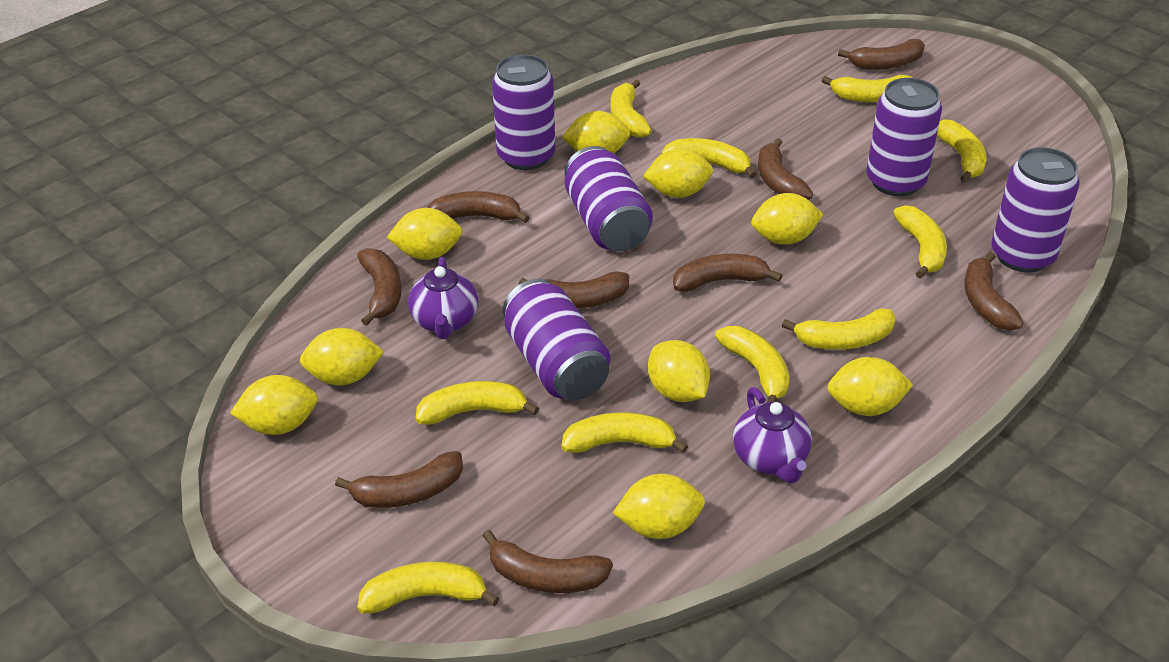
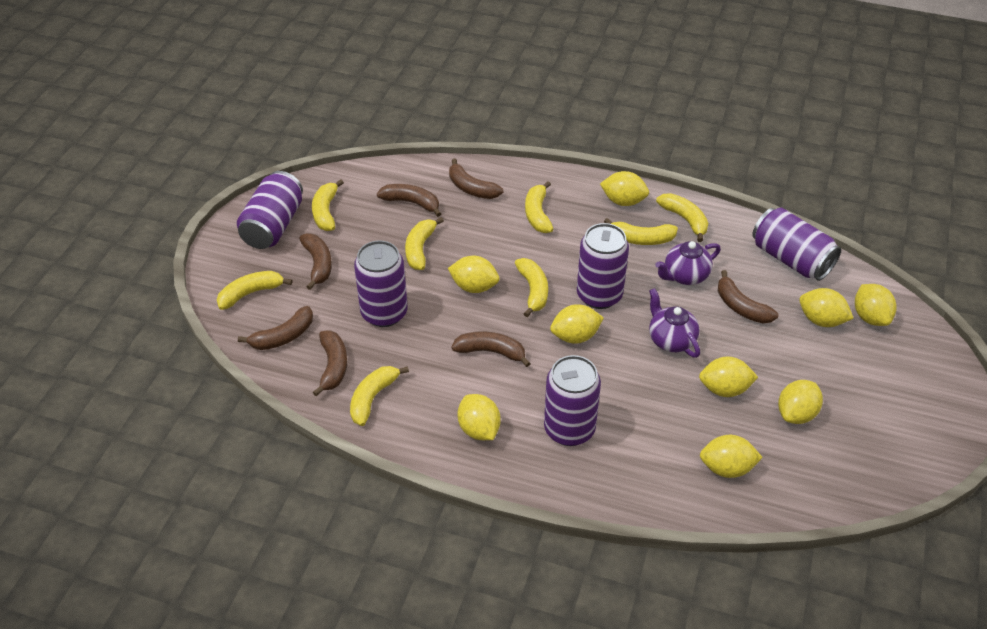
brown banana: [335,451,463,508] [357,248,402,326] [428,191,530,223] [483,530,613,593] [519,271,629,308] [673,254,783,292] [758,138,813,200] [838,39,925,70] [964,252,1024,331] = 9 -> [238,306,313,350] [299,233,332,290] [313,330,347,396] [377,184,441,217] [449,158,503,199] [451,331,531,367] [718,270,778,323] = 7
yellow banana: [357,561,499,614] [416,381,539,425] [561,412,688,453] [611,80,652,138] [661,138,757,179] [715,326,790,402] [782,308,896,350] [821,75,913,102] [893,205,947,279] [937,119,987,183] = 10 -> [217,271,293,310] [312,179,344,231] [350,366,409,426] [405,217,444,270] [515,258,548,317] [525,181,553,233] [604,218,678,245] [656,193,708,242] = 8

